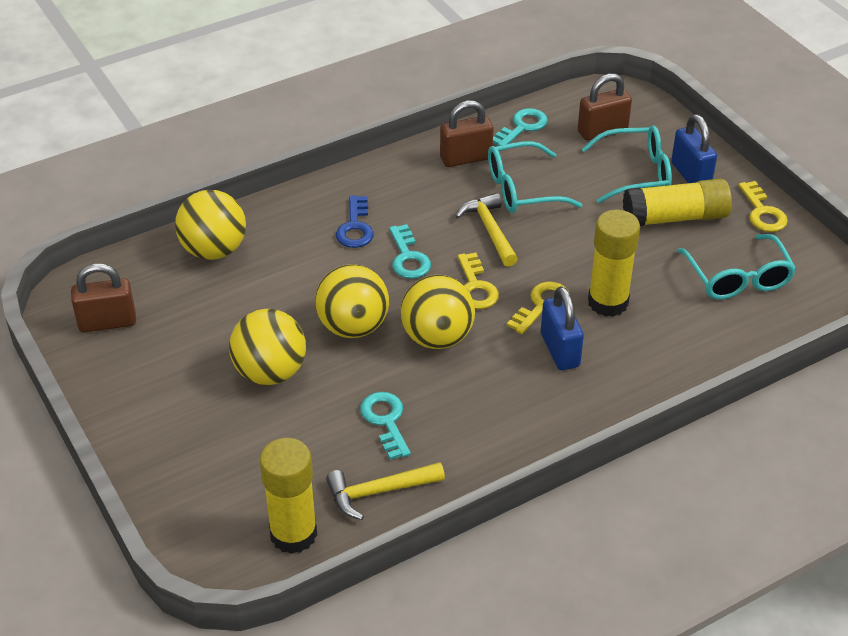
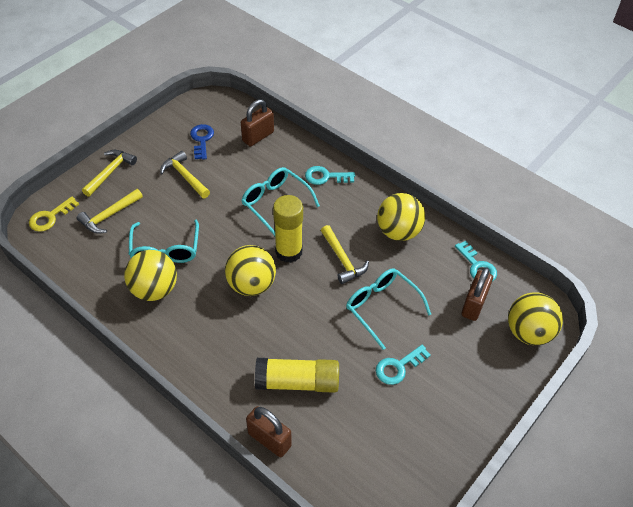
blue padlock: [541,286,584,370] [671,114,717,183] = 2 -> none = 0
yellow glue stick: [260,438,317,554] [588,210,640,317] [623,179,732,226] = 3 -> [255,358,339,393] [273,195,303,263] = 2
yellow hammer: [326,462,445,520] [456,193,518,267] = 2 -> [77,189,143,234] [82,150,137,197] [160,151,210,198] [321,225,369,284] = 4
yellow key: [458,253,499,309] [507,281,569,334] [738,181,788,232] = 3 -> [29,197,79,232] = 1

